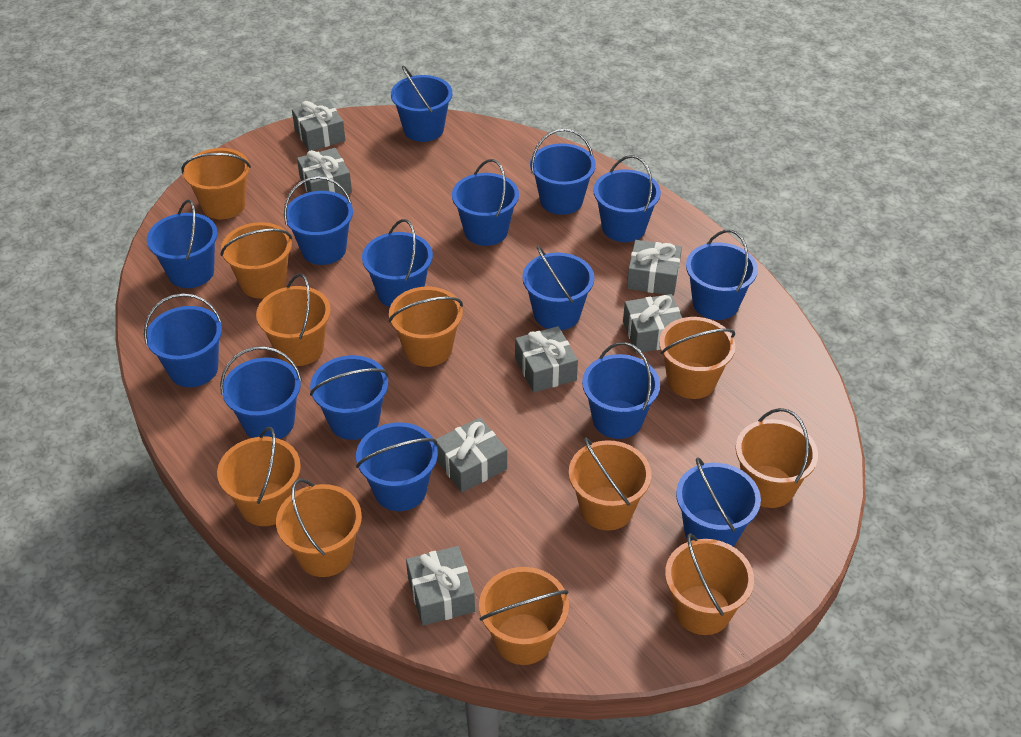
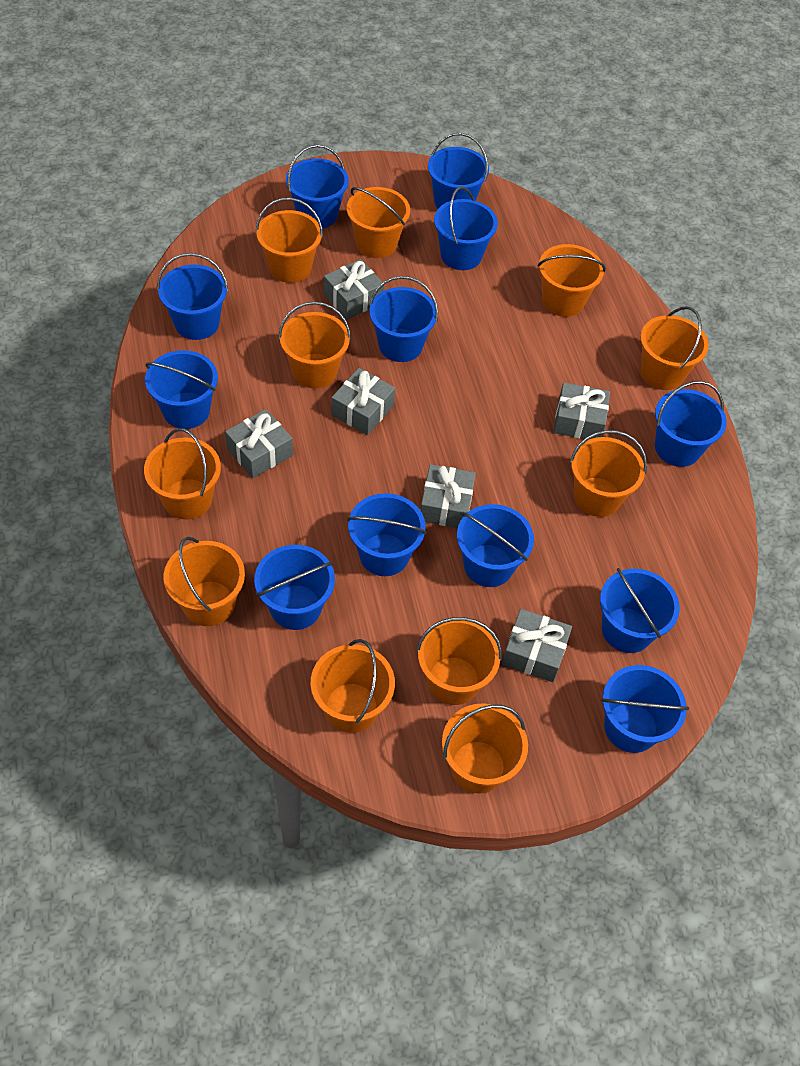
blue bucket: [144,293,222,387] [147,200,218,288] [220,346,302,439] [284,176,353,265] [310,355,389,440] [356,422,438,511] [362,219,433,307] [391,66,452,142] [452,159,519,246] [522,246,594,330] [530,129,596,215] [582,342,660,439] [593,155,661,242] [676,457,761,547] [686,230,758,320] = 15 -> [145,350,218,429] [157,253,228,340] [254,545,335,630] [286,145,349,229] [347,493,426,576] [370,276,438,362] [428,133,489,209] [434,187,498,270] [457,504,534,587] [600,568,680,653] [601,665,689,753] [655,381,727,467] = 12
grey gift: [292,99,346,151] [297,148,352,195] [406,546,475,626] [435,418,507,492] [515,326,578,393] [623,294,682,353] [627,240,682,296] = 7 -> [225,409,293,478] [324,259,384,320] [331,368,395,435] [420,464,476,528] [502,609,572,682] [553,382,610,439] = 6

